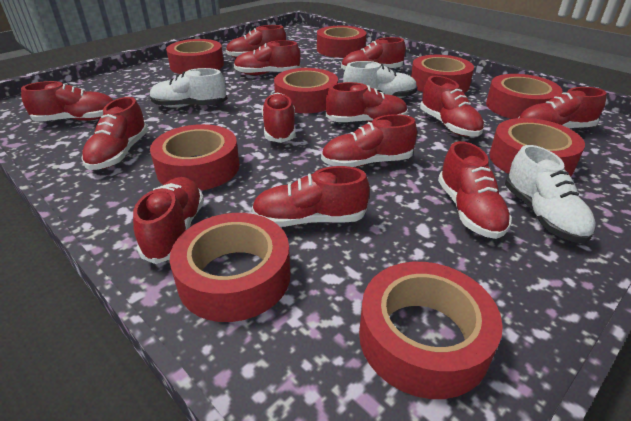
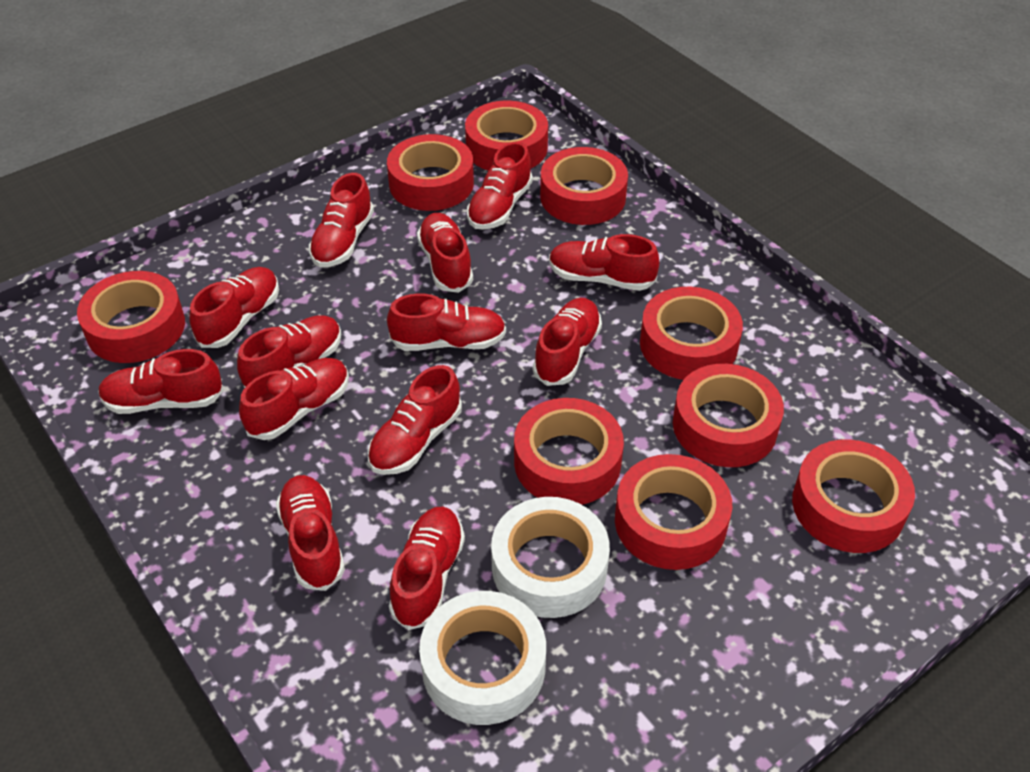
white shoe: [150,68,227,108] [343,61,417,98] [505,145,596,243] = 3 -> none = 0
white tape: none = 0 -> [419,591,546,725] [491,497,610,618] = 2

